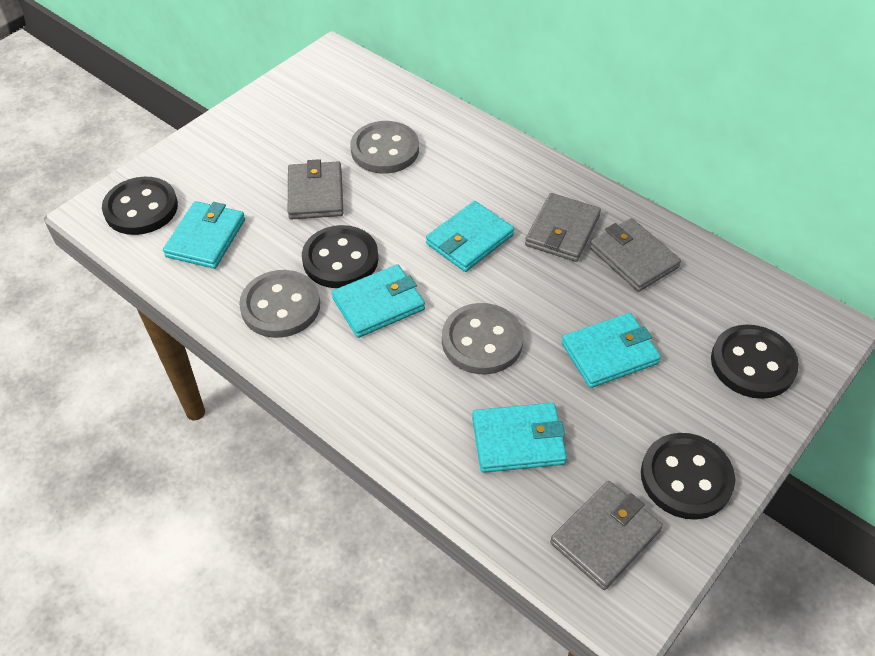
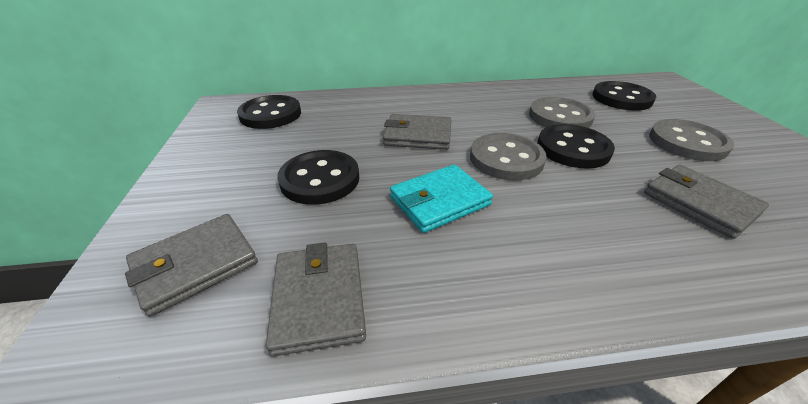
turquoise wallet: [163,201,245,269] [332,264,425,338] [426,201,514,272] [472,403,567,473] [562,313,661,388] = 5 -> [390,164,493,233] = 1

